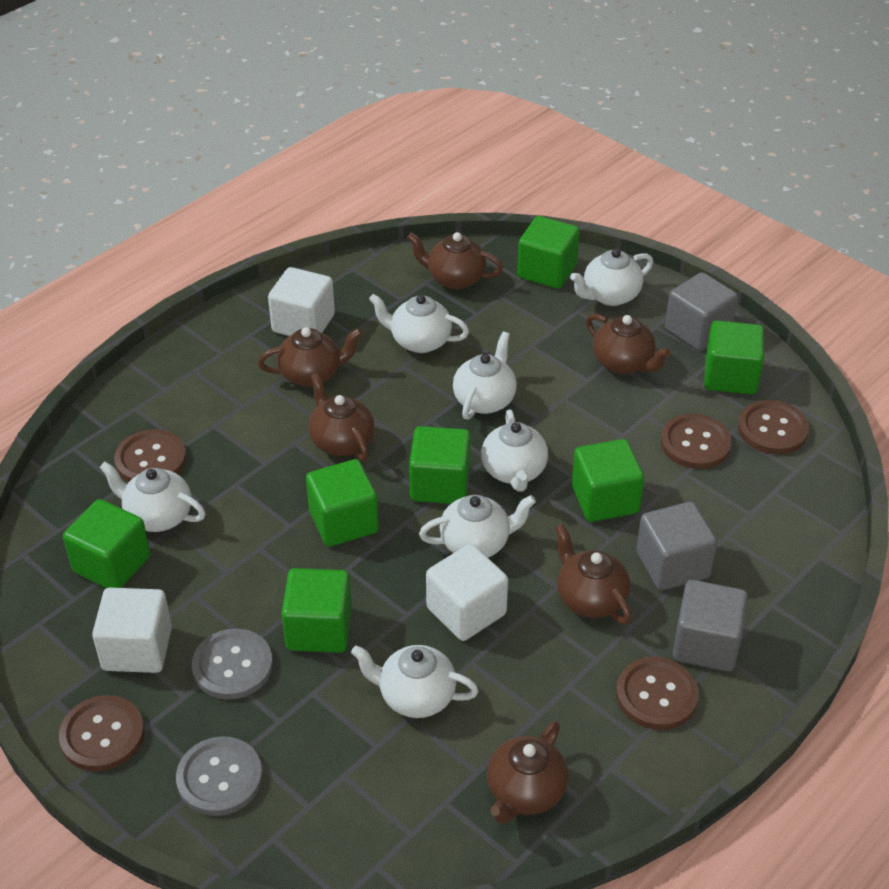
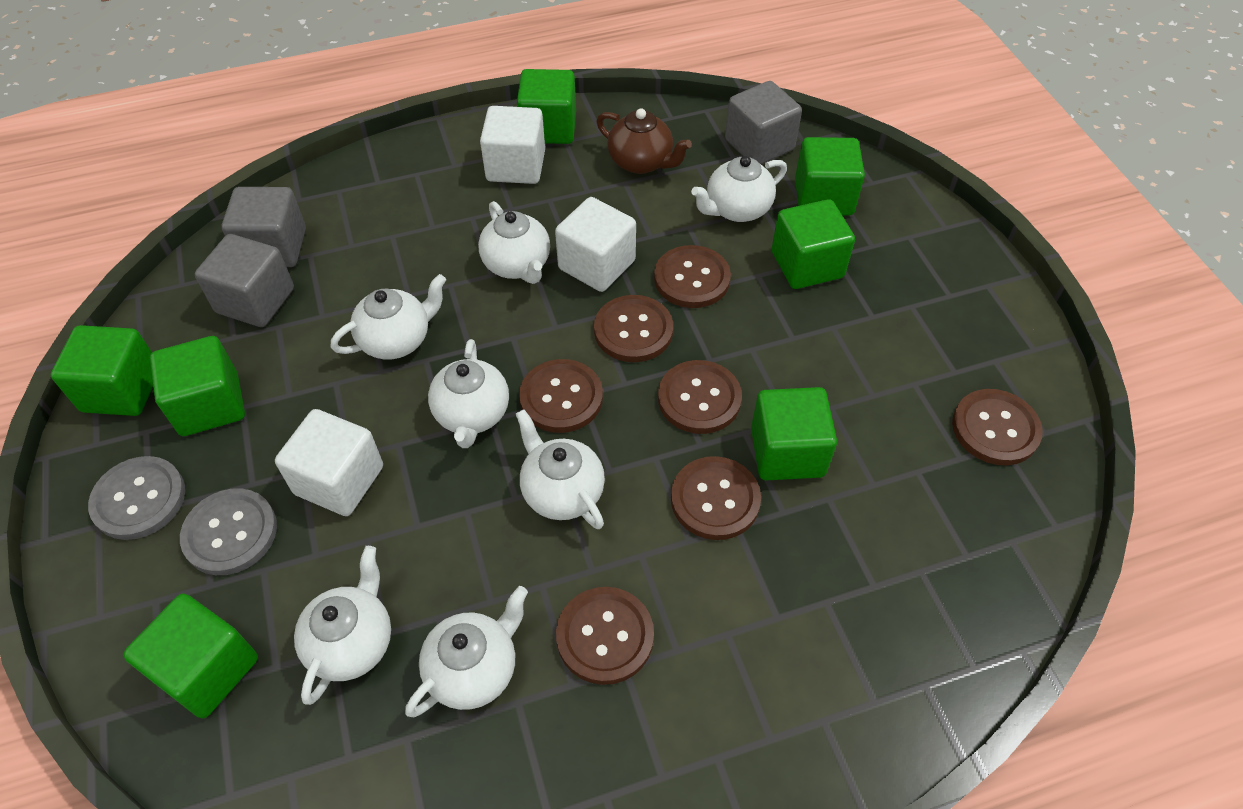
brown button: [59,695,145,771] [114,429,186,482] [616,657,699,730] [661,414,732,469] [738,400,809,454] = 5 -> [519,359,603,433] [556,587,654,685] [594,295,673,362] [654,245,731,308] [658,360,742,434] [671,456,761,540] [952,389,1043,465] = 7
brown teapot: [258,327,362,387] [309,373,374,461] [407,232,503,289] [487,721,568,824] [555,524,632,625] [586,314,671,374] = 6 -> [597,108,692,174] = 1

